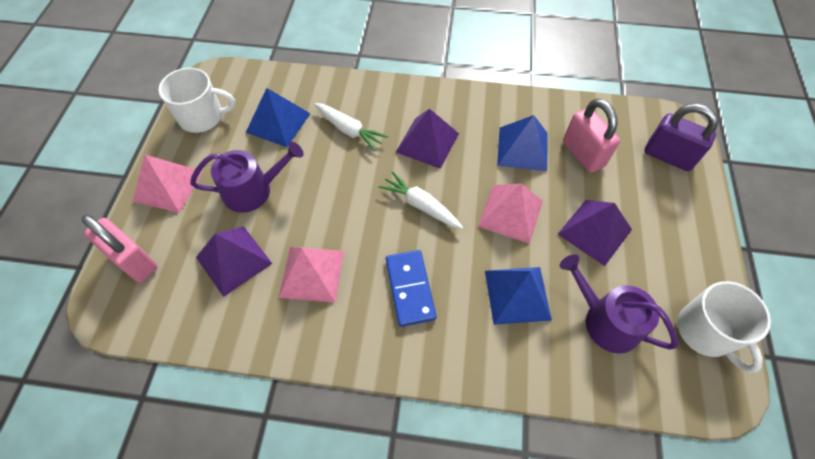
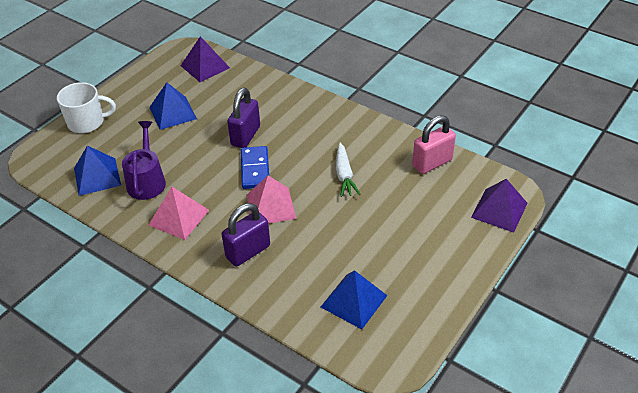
pink padlock: [81,214,158,282] [563,98,620,173] = 2 -> [412,115,456,174] = 1
pink pyramid: [133,155,203,213] [279,247,344,303] [478,183,543,244] = 3 -> [148,187,209,240] [247,176,296,224] = 2
purple padlock: [644,104,719,171] = 1 -> [222,203,270,267] [227,88,260,148] = 2
purple pyramid: [196,227,272,297] [396,108,459,169] [558,200,632,266] = 3 -> [181,36,230,82] [471,179,528,233] = 2
purple watering can: [190,142,304,213] [560,254,678,353] = 2 -> [122,121,166,200] = 1
white carrot: [314,103,388,151] [378,171,463,229] = 2 -> [336,143,360,197] = 1
white mug: [158,68,236,133] [677,281,771,373] = 2 -> [57,82,116,133] = 1

